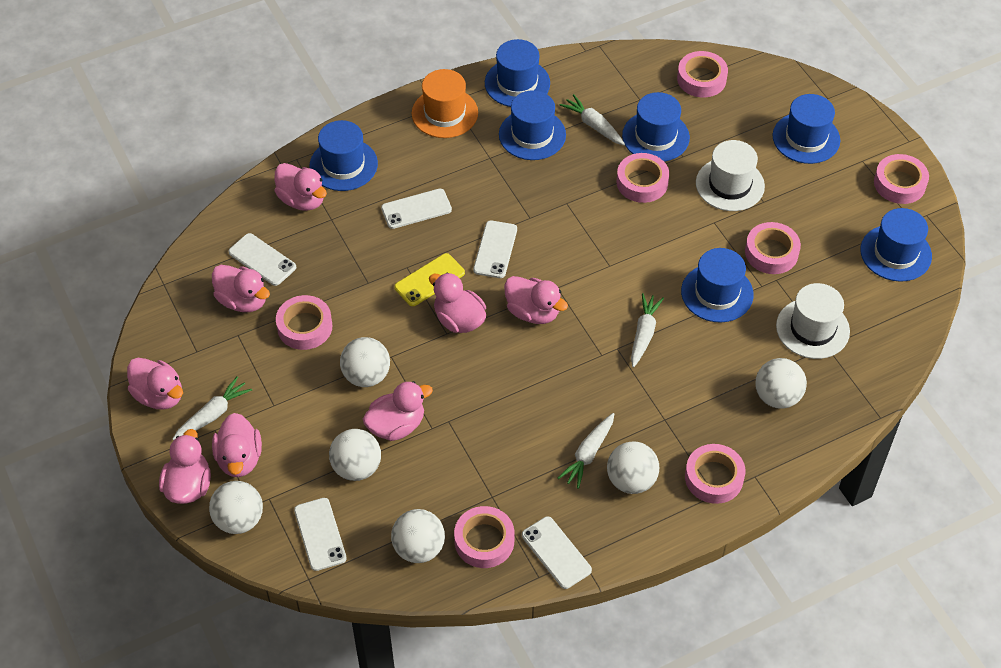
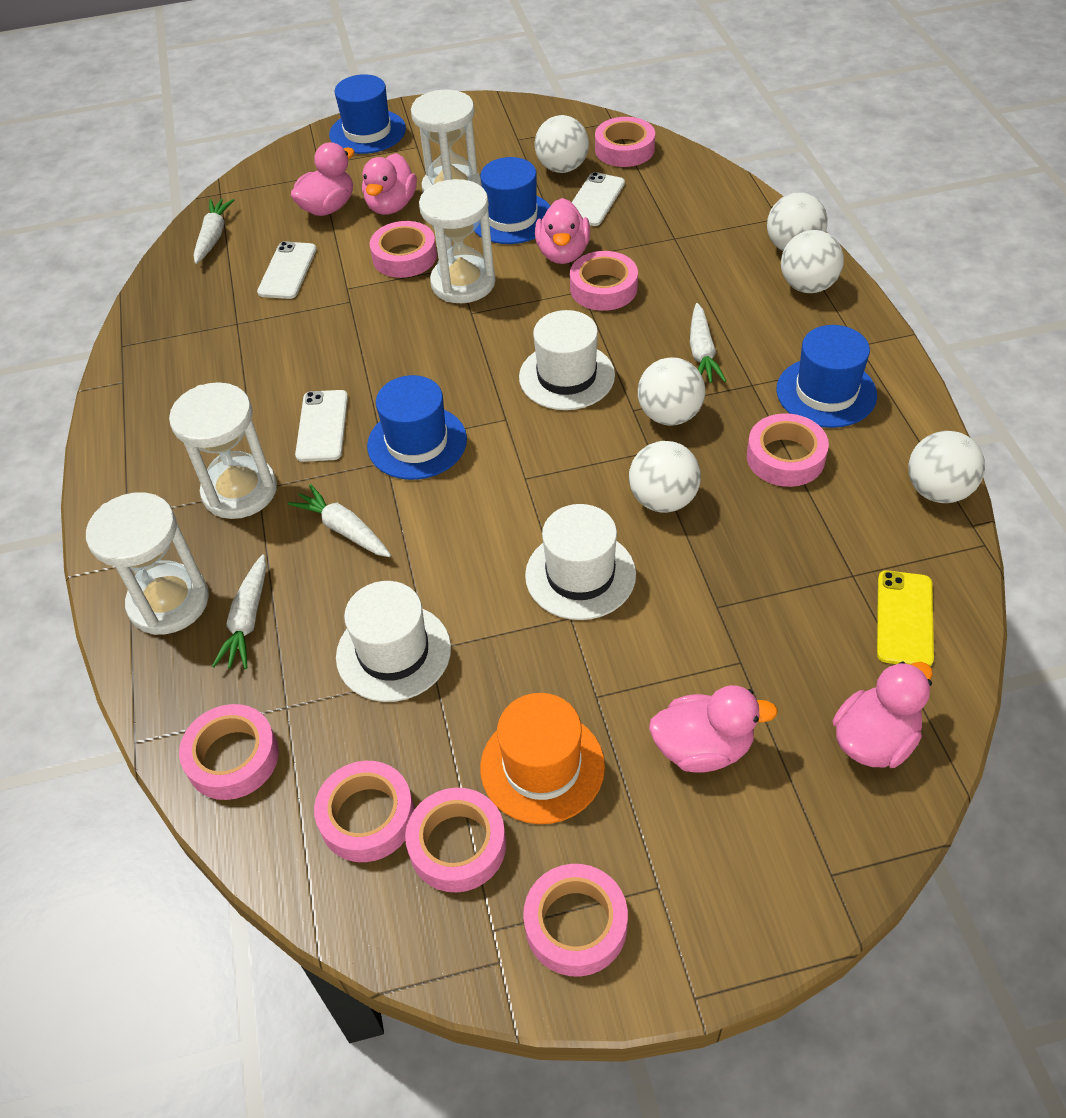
blue hat: [309,120,378,191] [485,39,550,107] [499,90,566,160] [622,92,690,162] [681,248,754,323] [773,94,840,164] [860,208,932,282] = 7 -> [329,74,406,154] [367,375,467,480] [474,157,550,244] [776,325,877,428] = 4
pink duck: [127,358,183,410] [159,429,211,504] [212,265,270,312] [212,413,262,477] [274,163,327,211] [363,381,433,441] [429,273,486,333] [504,276,568,324] = 8 -> [291,142,355,216] [362,153,417,215] [535,198,590,264] [649,685,778,773] [833,661,933,768] = 5
pink tape: [276,295,333,350] [454,506,514,568] [617,153,669,203] [677,51,728,97] [685,444,745,504] [745,222,801,274] [874,154,929,204] = 7 -> [179,704,279,800] [314,761,414,862] [369,221,437,278] [405,788,506,892] [523,864,628,977] [570,251,638,311] [595,117,655,167] [747,413,829,487] = 8
white hat: [696,140,765,211] [776,283,850,359] = 2 -> [336,581,451,702] [519,310,615,410] [525,504,636,620] = 3
white hourglass: none = 0 -> [86,492,209,635] [169,382,277,519] [411,89,482,192] [419,179,496,303] = 4
white phone: [228,233,296,286] [294,498,347,571] [381,189,452,229] [473,220,517,278] [522,516,592,589] = 5 -> [257,241,316,299] [295,390,348,462] [572,172,625,226] = 3

